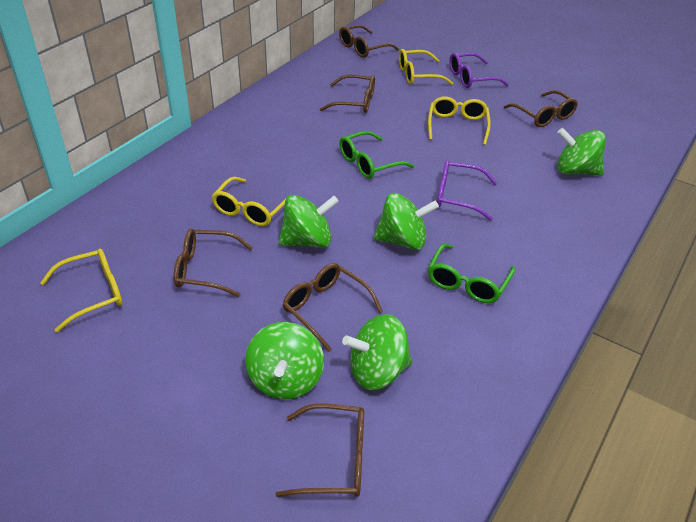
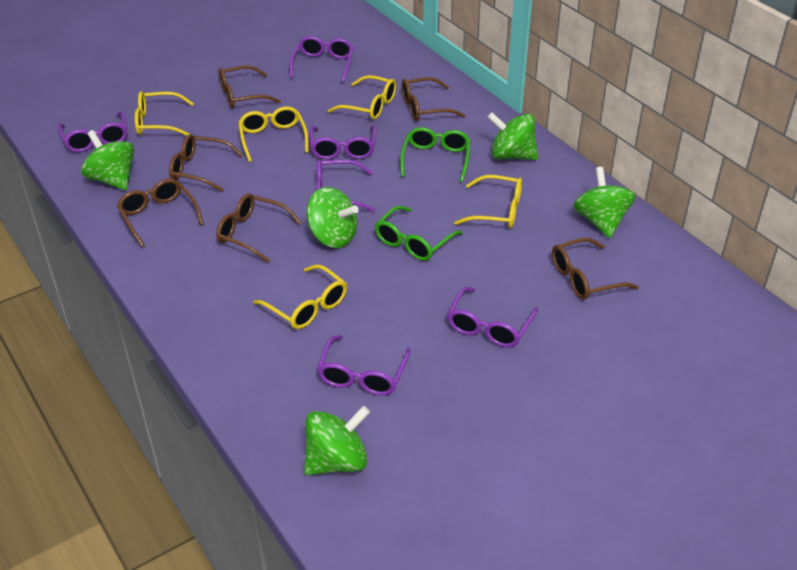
purple glasses: [437,160,497,221] [449,53,509,88] = 2 -> [58,111,127,152] [290,36,354,83] [310,126,376,159] [316,160,375,212] [317,335,411,396] [447,287,538,347] = 6
yellow glasses: [40,249,122,332] [212,177,287,226] [399,49,453,85] [428,96,491,145] = 4 -> [135,91,194,136] [238,106,309,162] [253,264,347,329] [327,75,396,120] [454,175,522,228] = 5

